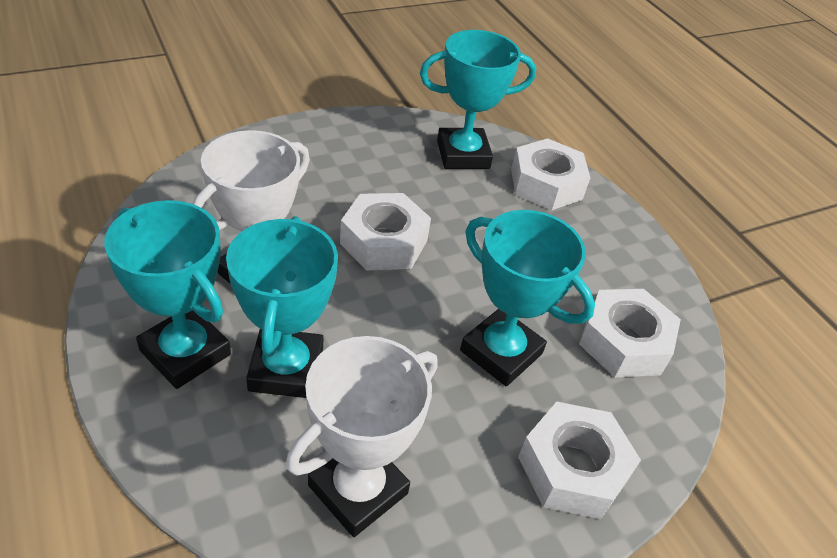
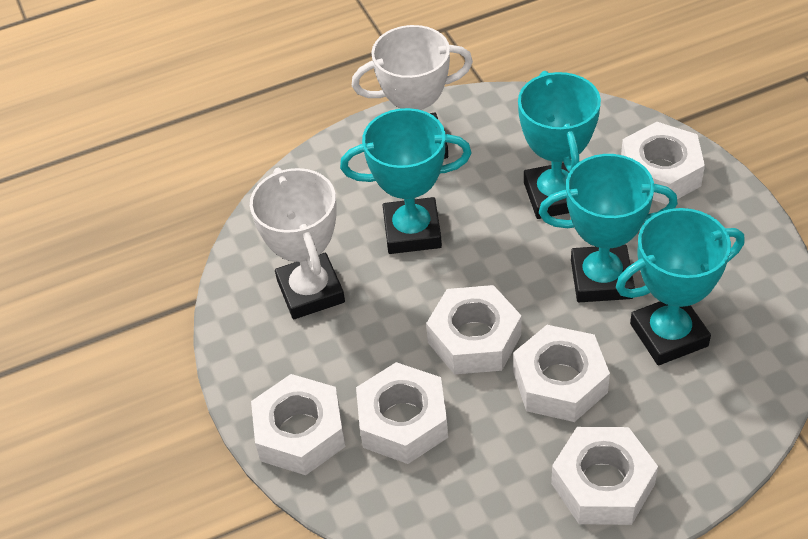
white nut: [340,193,431,271] [511,138,590,210] [518,402,641,519] [579,289,681,377] = 4 -> [251,374,345,475] [356,362,448,464] [426,285,521,375] [513,325,610,422] [551,427,658,525] [621,122,705,205] = 6

